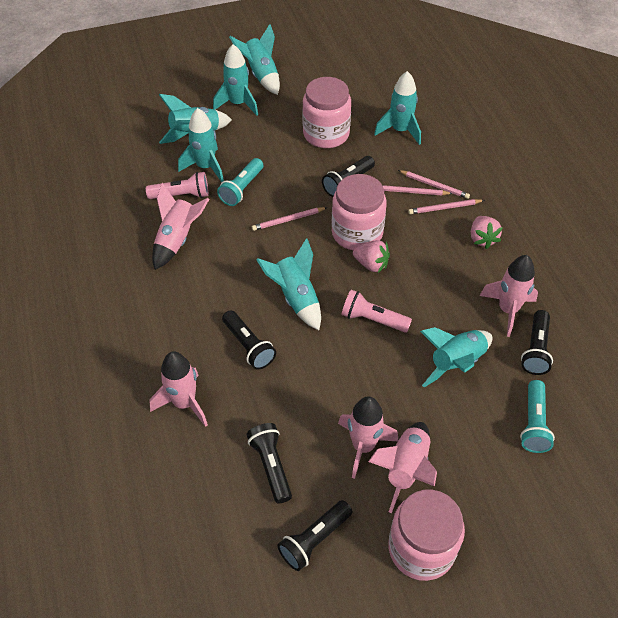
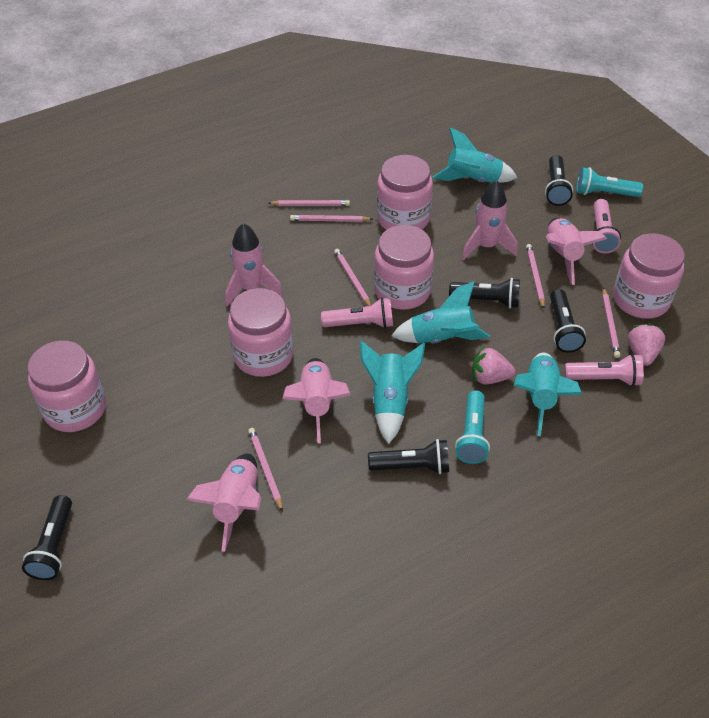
pink flashlight: [146,172,209,199] [341,290,412,333] = 2 -> [321,297,393,328] [564,354,644,387] [592,199,621,254] = 3
pink jar: [303,77,351,148] [331,174,387,250] [388,490,465,581] = 3 -> [28,341,106,432] [228,288,294,377] [374,225,434,310] [377,155,433,230] [613,233,685,319] = 5
pink pencil: [252,207,327,231] [383,185,453,195] [398,170,470,199] [408,199,484,214] = 4 -> [248,428,283,512] [269,200,350,206] [290,215,373,222] [334,249,371,306] [526,244,545,309] [602,288,621,358] = 6
turquoise rocket: [159,94,232,144] [178,108,224,182] [213,44,258,116] [229,24,280,95] [256,238,321,330] [374,71,421,145] [420,327,492,387] = 7 -> [360,340,425,444] [391,281,490,343] [432,127,517,183] [514,353,582,436] = 4

